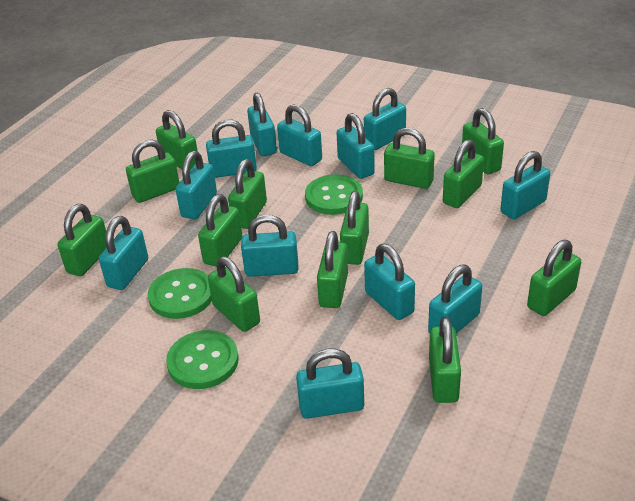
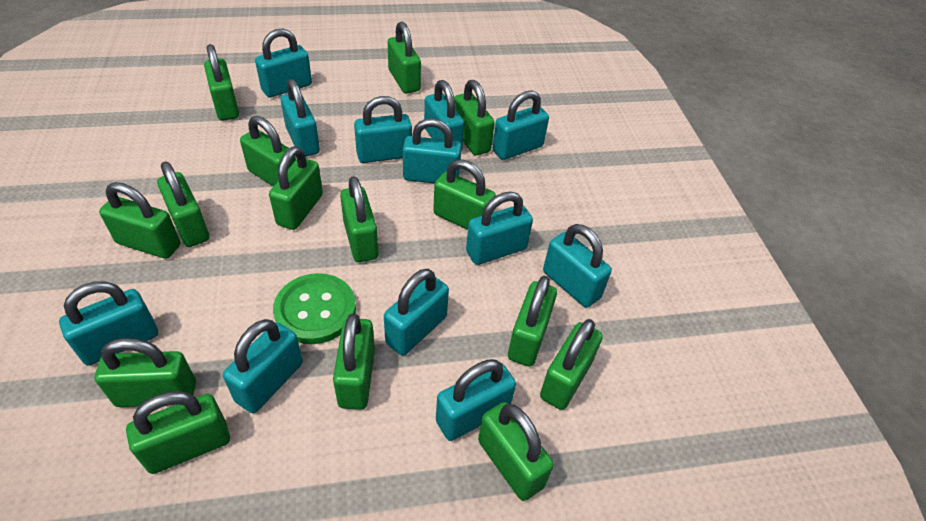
green button: [148,268,212,319] [166,330,239,389] [305,174,363,215] = 3 -> [273,273,356,344] = 1
green padlock: [58,204,106,276] [126,139,179,203] [156,110,197,169] [198,194,243,267] [208,256,260,332] [228,159,267,229] [317,231,348,308] [340,191,369,265] [384,128,435,189] [429,317,461,403] [443,139,484,208] [462,108,504,174] [527,240,581,316] = 13 -> [95,338,196,407] [99,182,180,259] [126,391,230,474] [157,161,209,247] [204,44,239,121] [240,116,296,187] [269,146,323,230] [333,314,375,409] [340,176,378,262] [388,22,421,93] [433,159,496,230] [454,80,495,156] [478,402,554,501] [508,276,557,366] [540,319,603,410] = 15

